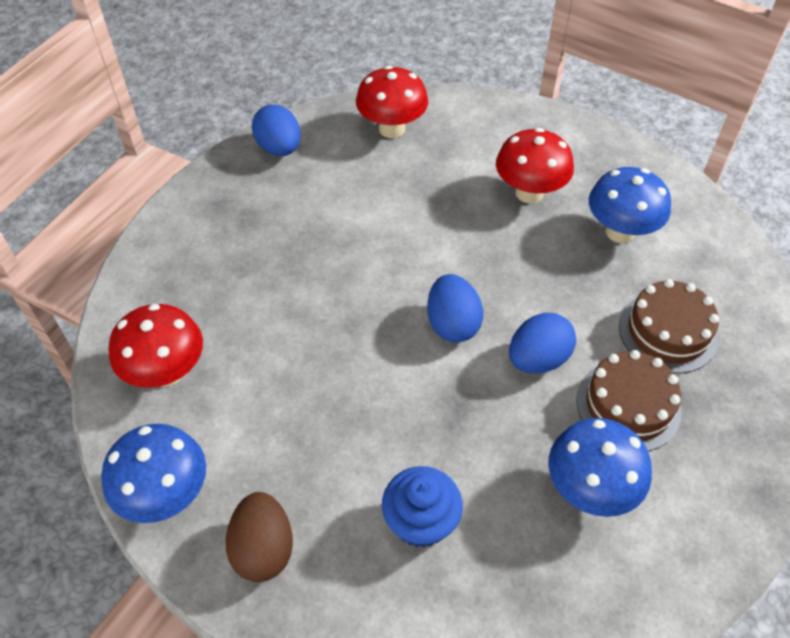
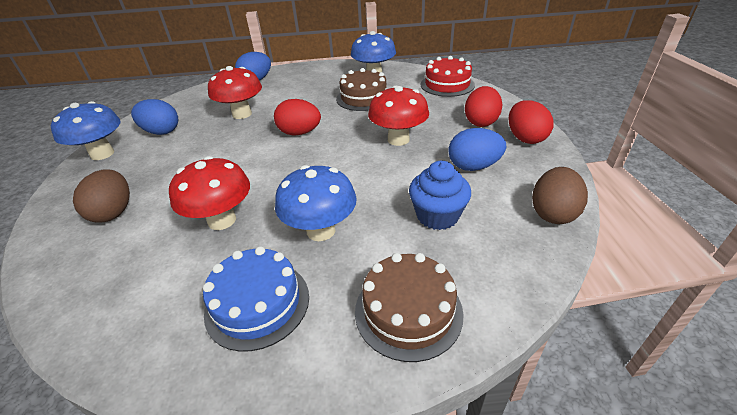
blue cake: none = 0 -> [203,246,309,352] = 1
brown egg: [226,492,293,582] = 1 -> [73,169,130,223] [532,167,588,224] = 2
red cake: none = 0 -> [421,56,475,97] = 1
red egg: none = 0 -> [274,99,321,135] [465,86,502,127] [509,100,554,144] = 3

